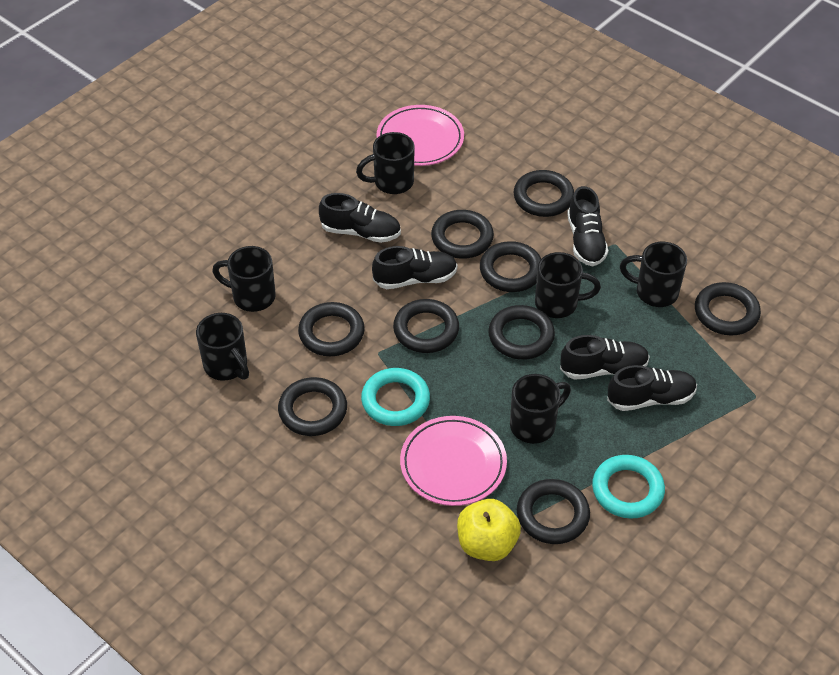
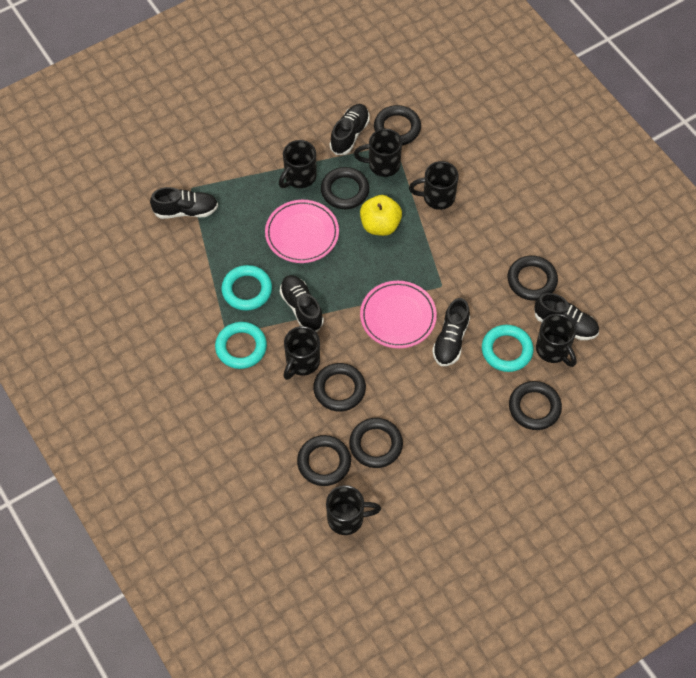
black ring: [278,377,347,436] [298,302,365,356] [393,299,459,353] [431,210,494,259] [480,241,541,292] [488,305,555,360] [514,170,574,217] [517,479,590,544] [695,282,761,336] = 9 -> [297,435,351,486] [313,363,366,412] [321,167,369,209] [349,418,403,468] [374,105,421,145] [507,256,558,301] [509,381,562,430] = 7
turquoise ring: [361,368,430,426] [592,455,665,519] = 2 -> [215,322,267,369] [221,265,272,311] [482,325,533,372] = 3

